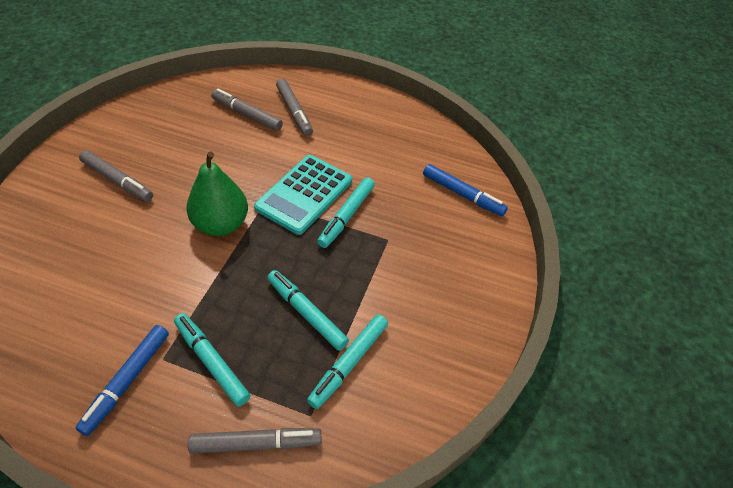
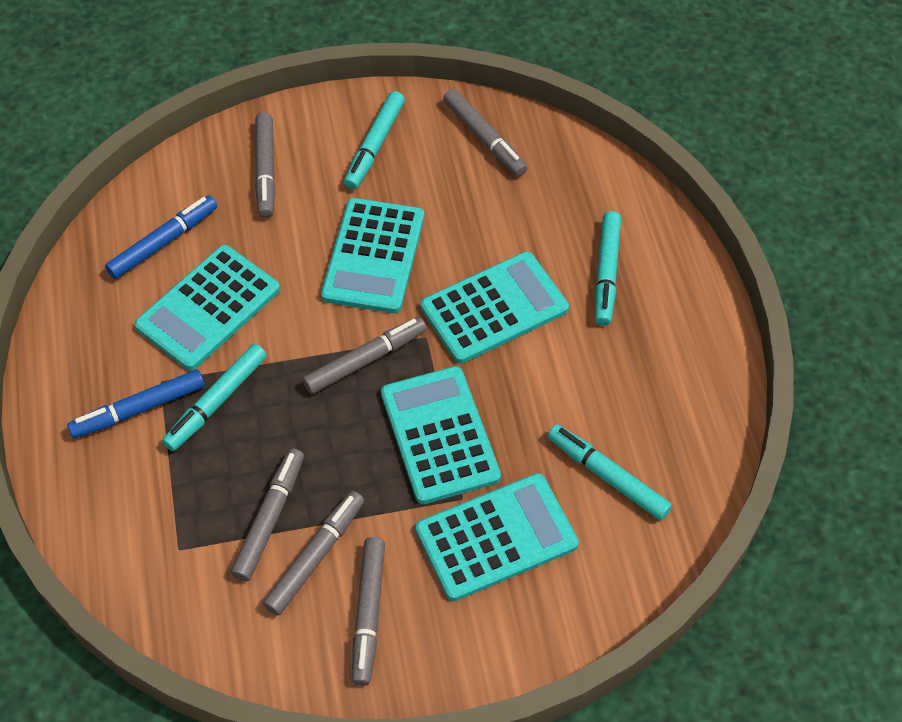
green pear: [186,151,248,236] = 1 -> none = 0
grey marker: [79,150,153,202] [188,428,321,454] [211,89,283,131] [276,78,313,136] = 4 -> [231,448,304,581] [255,112,276,218] [263,491,364,616] [303,317,427,394] [352,537,385,686] [443,89,527,177] = 6
turquoise calculator: [254,155,352,235] = 1 -> [135,245,280,370] [321,198,424,313] [381,366,501,504] [416,473,579,601] [421,251,569,364] = 5

